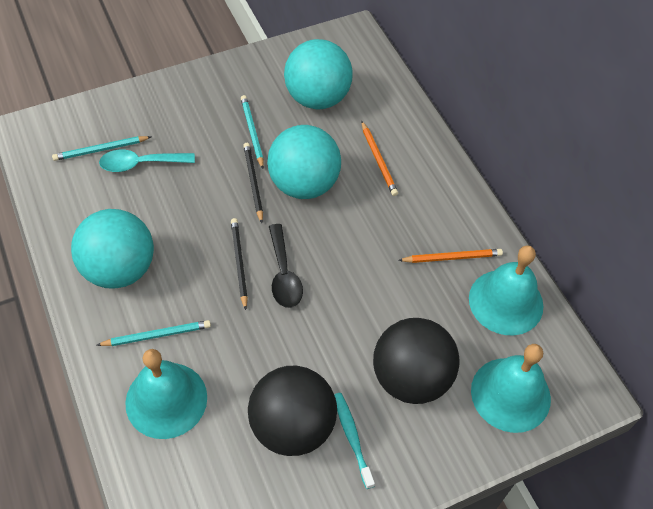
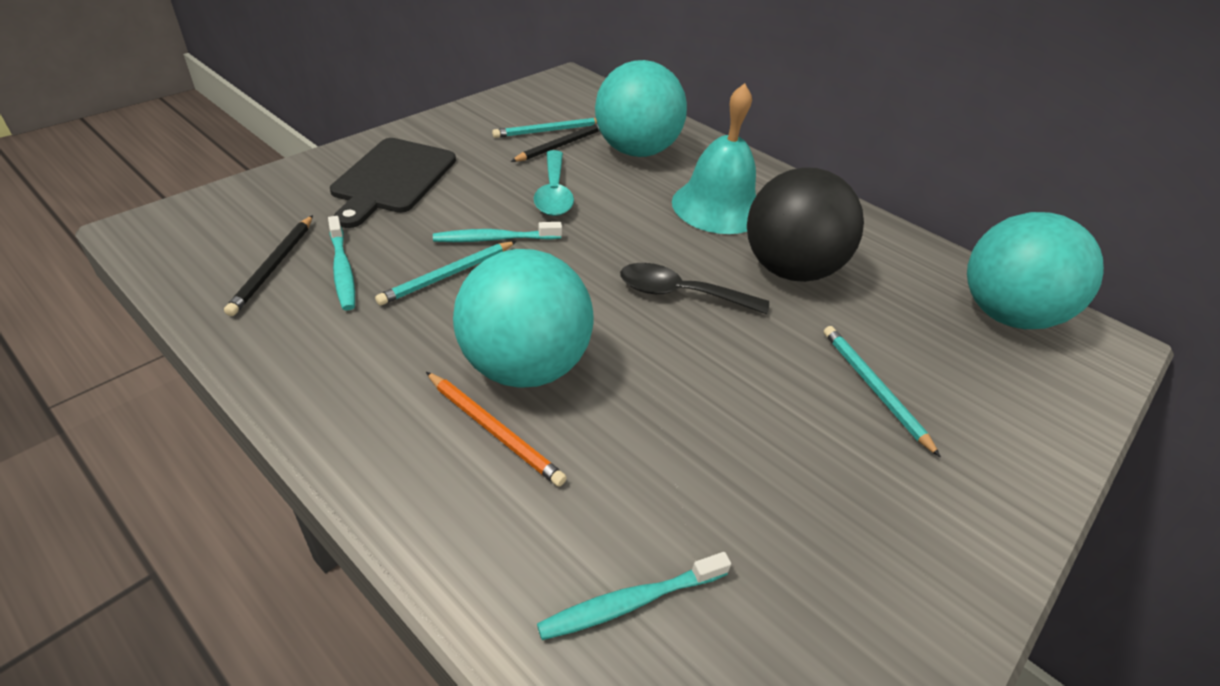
black ball: [248,366,337,456] [373,318,460,404] = 2 -> [747,167,864,282] = 1
black cutting board: none = 0 -> [330,138,456,228] = 1
orange pencil: [362,122,398,196] [398,249,503,263] = 2 -> [426,372,567,487] = 1
turquoise bell: [125,349,207,439] [469,245,544,335] [471,344,551,433] = 3 -> [672,83,756,234] = 1
turquoise toothbrush: [334,393,375,489] = 1 -> [328,216,355,311] [433,222,562,242] [537,552,731,640] = 3

